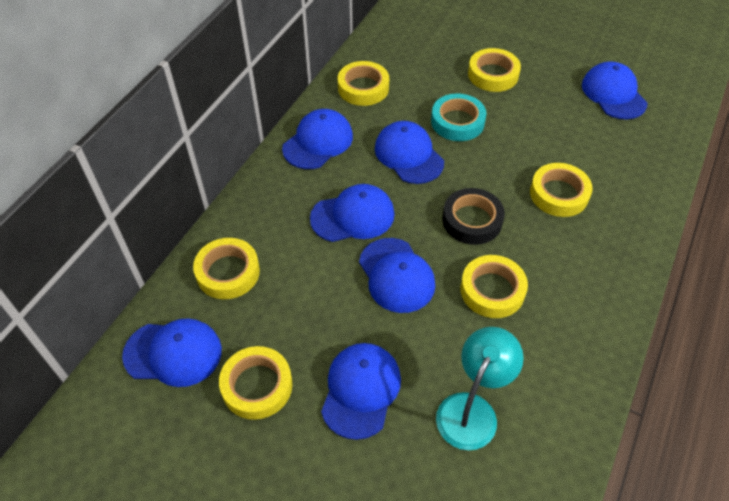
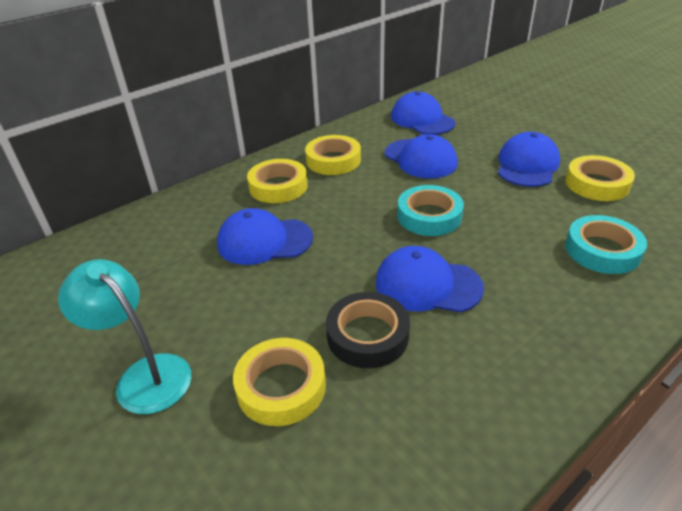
blue cap: [122,318,222,387] [282,109,353,169] [310,184,394,242] [321,343,401,440] [359,238,435,313] [375,121,444,184] [582,61,647,120] = 7 -> [217,208,313,265] [376,246,484,312] [385,134,458,179] [391,91,455,135] [498,132,560,187] = 5
turquoise tape: [431,93,486,141] = 1 -> [397,185,464,236] [565,215,647,274] = 2
yellow tape: [193,238,260,299] [219,346,292,420] [338,61,389,106] [460,255,528,318] [468,48,521,92] [530,163,593,217] = 6 -> [233,338,326,426] [247,159,308,203] [305,135,361,175] [565,155,635,201] = 4

